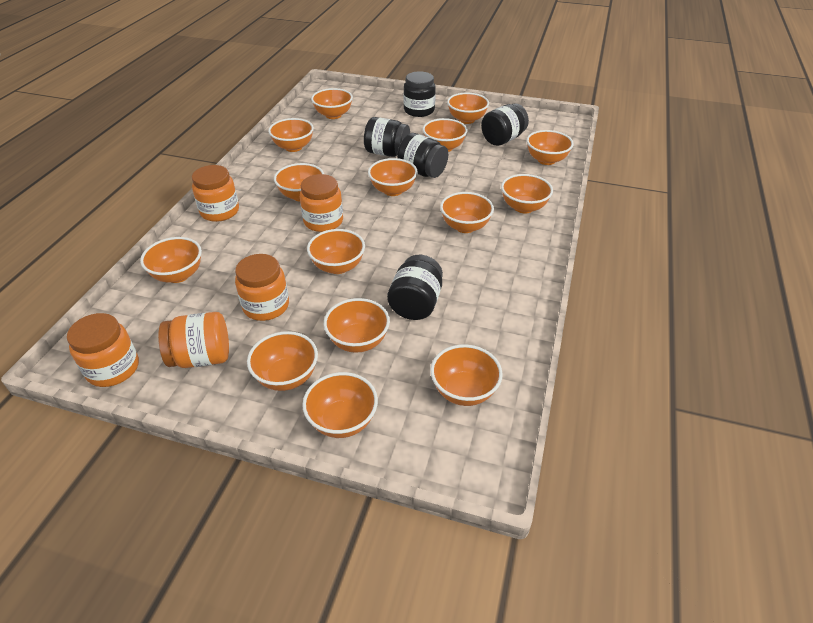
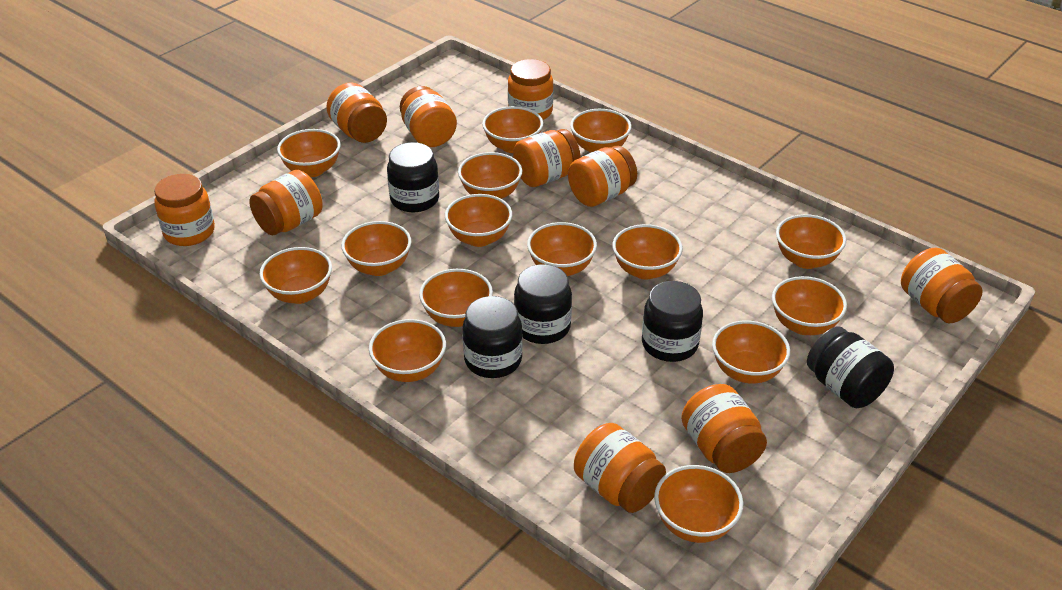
orange jar: [67,313,139,387] [158,312,229,368] [192,165,239,222] [235,254,289,321] [300,174,343,232] = 5 -> [154,174,215,246] [249,170,323,235] [326,82,387,143] [400,86,457,147] [508,59,553,120] [513,129,581,187] [568,146,637,207] [574,423,666,513] [681,384,767,473] [901,247,983,324] = 10

